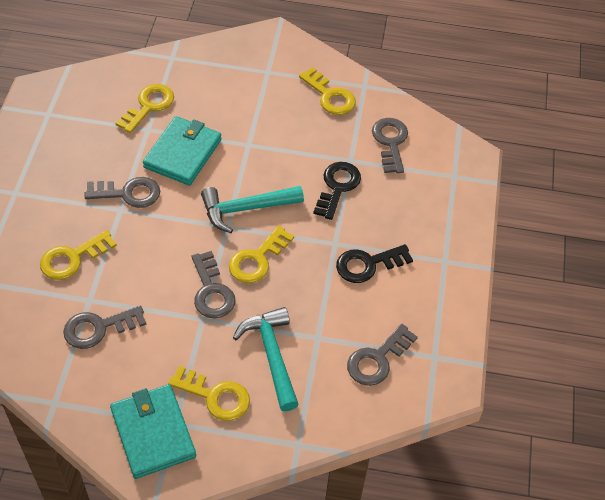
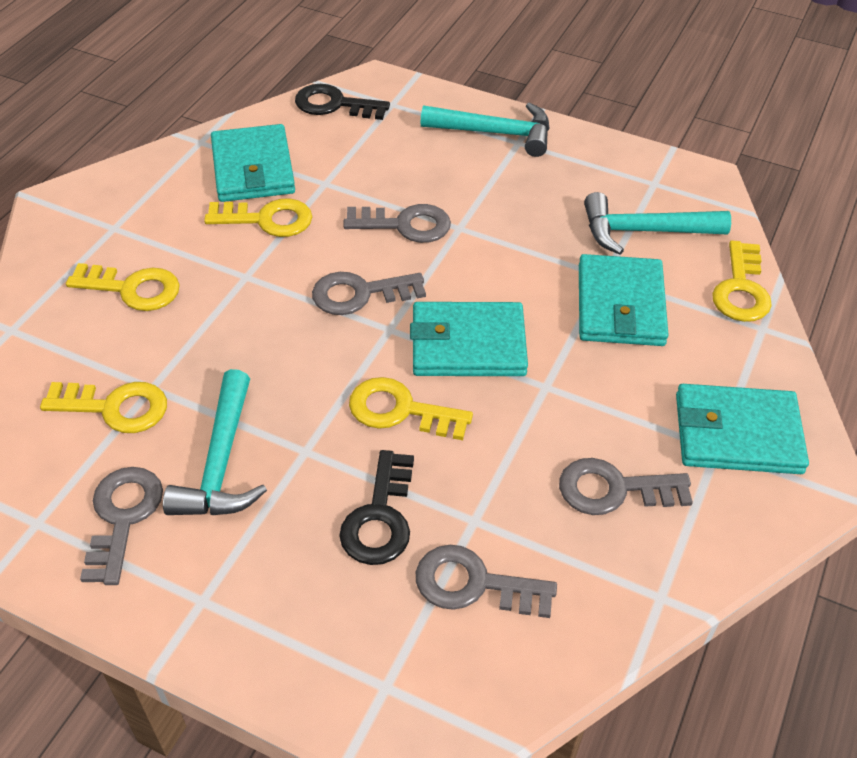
turquoise hammer: [201,186,304,233] [233,307,299,411] = 2 -> [163,369,267,515] [420,102,550,157] [584,192,731,255] = 3
turquoise wallet: [110,384,196,479] [143,116,222,186] = 2 -> [211,124,295,202] [410,302,528,376] [579,254,669,346] [676,384,809,474] = 4

